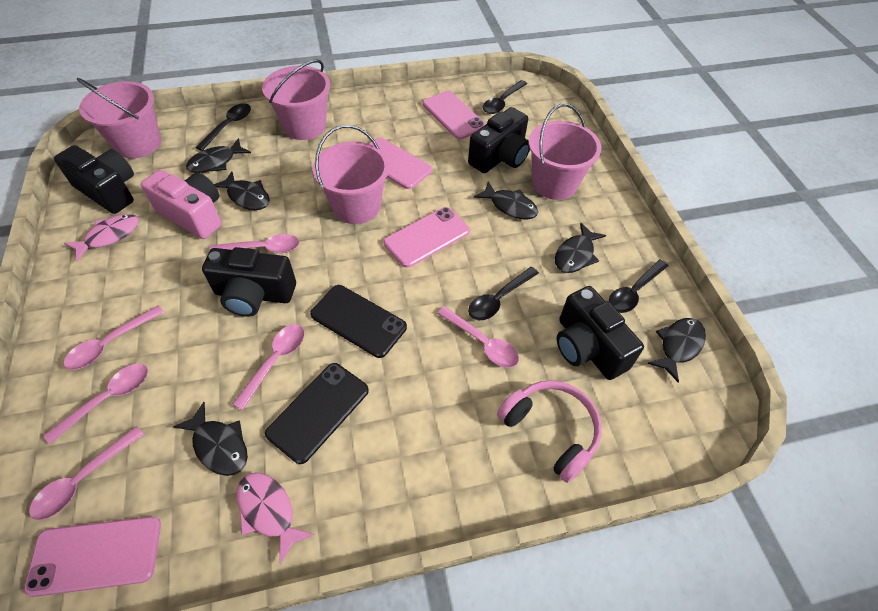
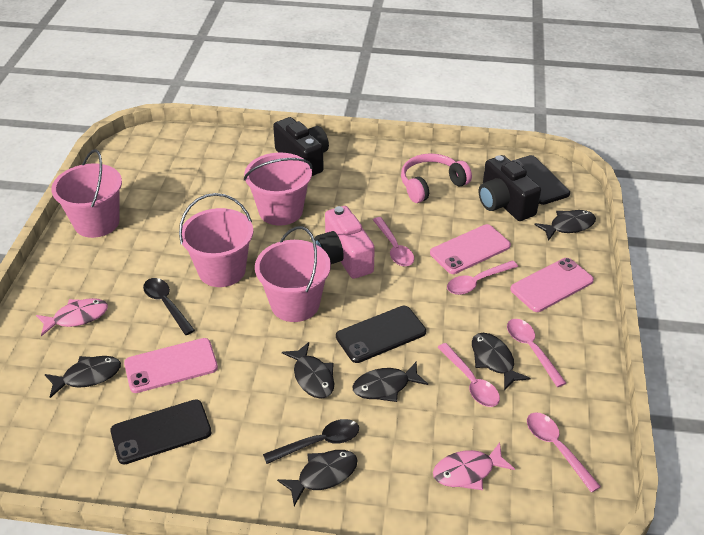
black camera: [54,145,134,214] [202,247,296,317] [468,107,530,173] [557,286,644,380] = 4 -> [273,117,329,176] [479,155,541,221] = 2
black phone: [265,363,369,464] [310,285,407,358] = 2 -> [110,399,212,464] [336,306,426,363] [511,155,570,205] = 3
black spoon: [196,103,251,151] [468,267,539,320] [483,80,527,114] [609,259,668,313] = 4 -> [143,278,195,335] [263,419,359,464] = 2
pink phone: [24,517,161,597] [369,137,432,189] [384,207,470,268] [423,91,486,139] = 4 -> [124,338,218,393] [430,224,511,274] [510,258,594,312] = 3
pink spoon: [29,426,144,520] [43,364,148,444] [64,306,164,370] [209,234,300,253] [232,324,305,410] [437,306,519,368] = 6 -> [373,217,414,266] [437,343,500,407] [447,260,518,295] [507,319,566,387] [527,413,601,493] = 5

